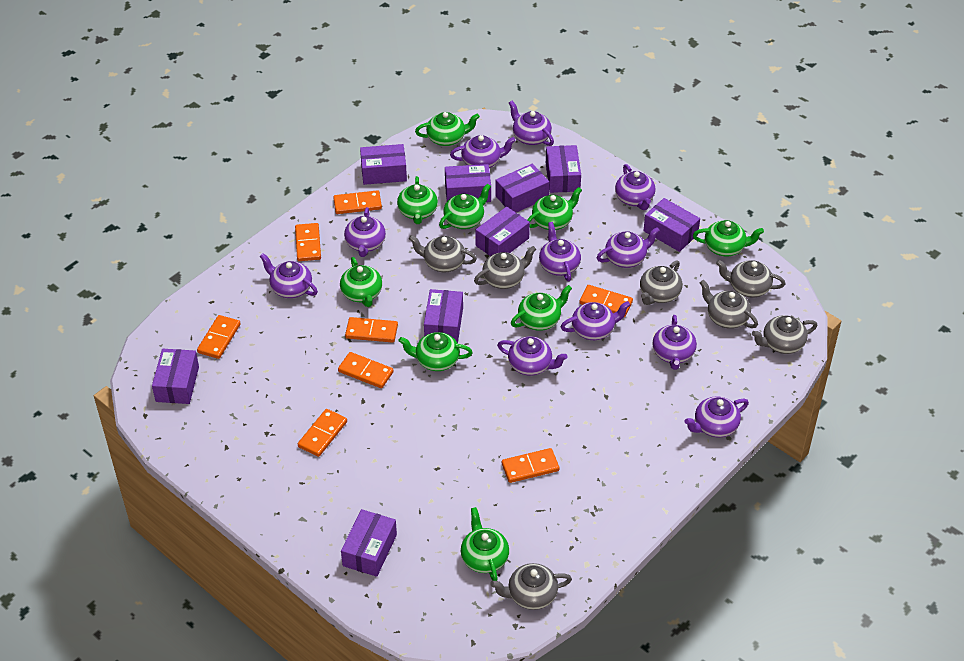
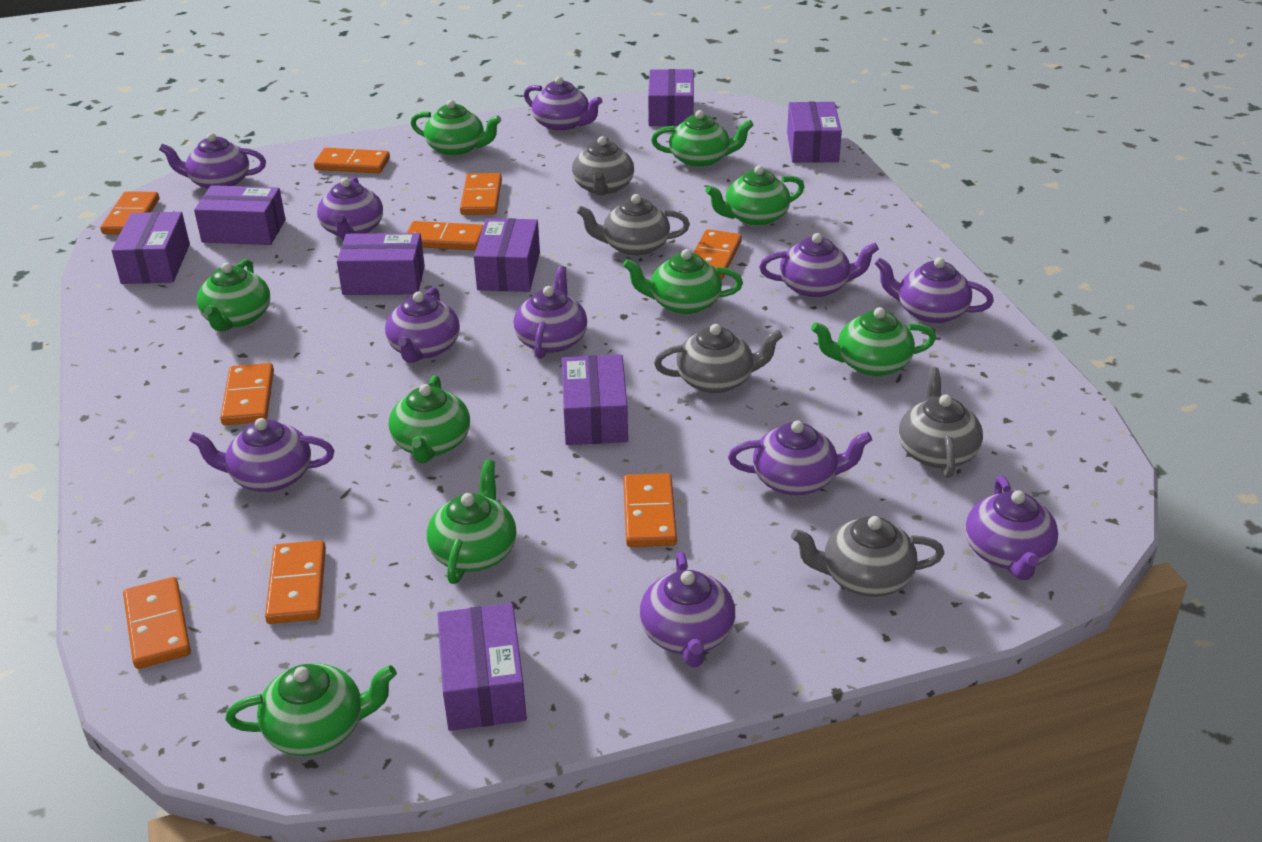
grey teapot: [409,235,477,272] [474,246,536,289] [490,563,572,610] [640,260,682,305] [700,280,758,329] [716,260,786,298] [752,315,817,354] = 7 -> [572,136,634,196] [577,194,690,256] [654,324,783,394] [791,516,945,597] [899,367,983,478] = 5
orange domino: [197,315,241,359] [295,223,321,261] [298,409,347,457] [333,190,382,214] [338,352,394,388] [345,317,398,343] [502,448,559,483] [579,285,633,317] = 8 -> [100,192,159,234] [123,577,191,669] [220,363,274,425] [265,540,326,624] [314,148,390,173] [407,221,484,250] [460,173,502,215] [623,473,677,547] [693,229,742,279] = 9
purple box: [152,349,199,404] [341,509,397,577] [360,144,407,185] [424,289,463,343] [445,164,491,202] [475,207,530,256] [495,164,549,212] [546,145,581,193] [643,198,700,252] = 9 -> [112,212,190,284] [194,185,286,245] [337,233,425,295] [437,603,527,731] [474,218,540,292] [562,354,628,445] [648,69,694,126] [787,102,842,163] = 8

